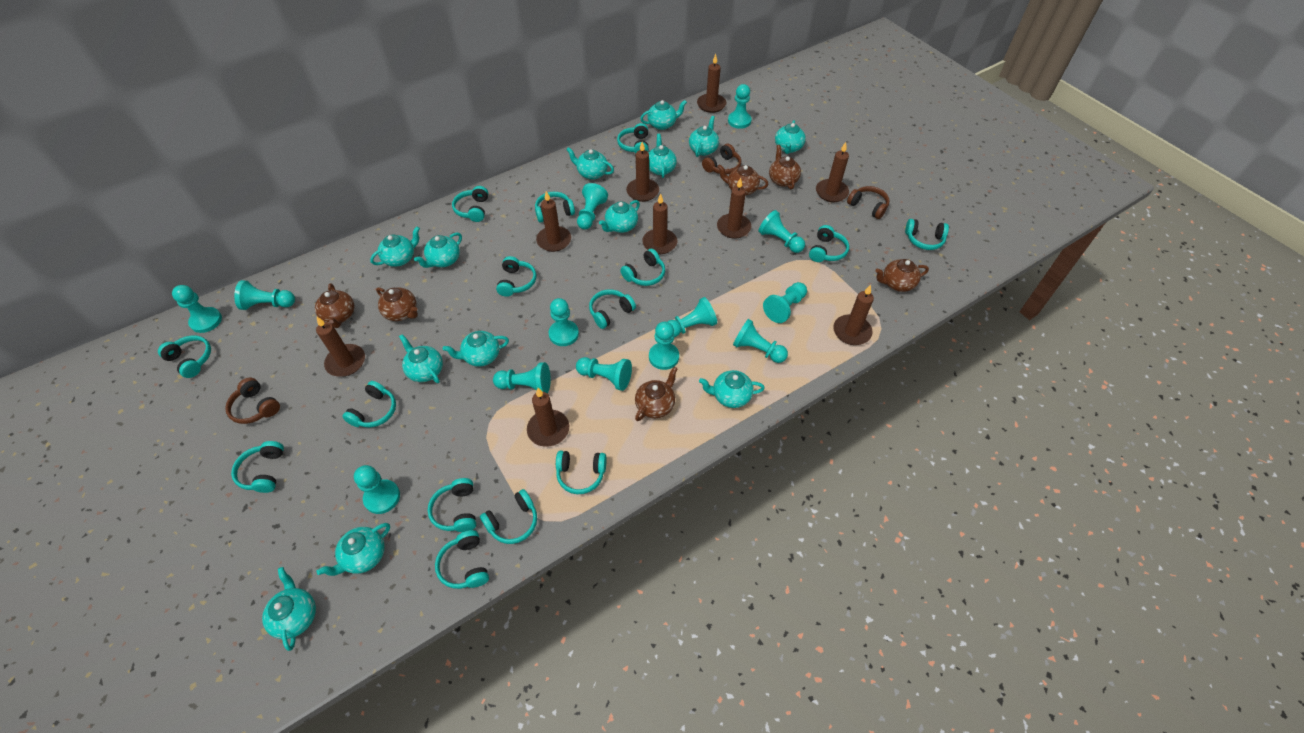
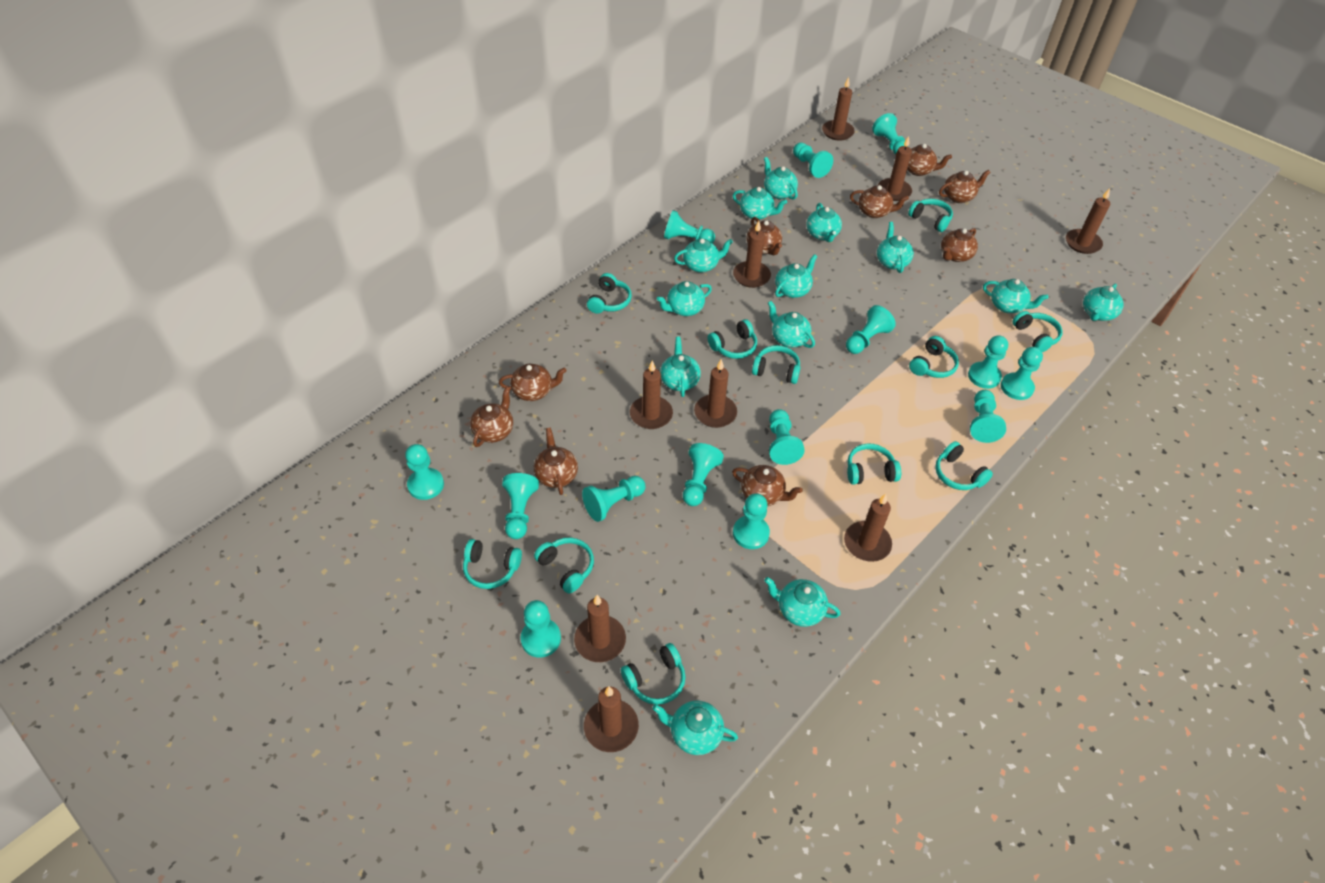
brown headphones: [225,377,280,424] [702,144,741,174] [847,186,890,219] = 3 -> none = 0
brown teapot: [315,283,354,328] [376,287,418,321] [635,367,678,421] [717,164,768,195] [769,145,801,189] [875,259,929,292] = 6 -> [470,387,513,447] [499,364,567,401] [534,428,578,495] [732,465,803,506] [746,217,782,255] [850,185,909,218] [896,144,952,176] [939,170,991,203] [941,228,978,262] = 9
turquoise headphones: [158,336,211,378] [231,441,284,493] [342,381,396,427] [427,478,476,532] [435,530,489,589] [452,186,488,222] [480,489,537,544] [496,256,536,297] [535,192,575,223] [556,451,607,494] [589,289,636,329] [617,123,649,153] [620,249,665,286] [809,225,849,262] [905,219,949,250] = 15 -> [463,539,522,589] [534,538,594,593] [587,273,632,314] [621,643,685,705] [708,319,757,359] [752,345,800,384] [847,444,901,485] [908,199,953,232] [909,336,959,378] [935,441,993,490] [1012,311,1063,352] = 11
turquoise pawn: [172,285,222,333] [234,280,295,310] [354,465,400,514] [493,362,551,393] [549,298,579,346] [576,357,632,391] [577,183,608,229] [649,322,679,370] [667,297,717,337] [728,84,752,129] [733,319,788,363] [758,210,805,253] [763,282,807,323] = 13 -> [405,444,444,500] [502,473,539,539] [521,600,561,658] [582,476,645,522] [664,210,715,243] [683,443,724,506] [733,494,770,549] [769,409,805,465] [793,143,833,178] [846,305,896,354] [872,113,908,155] [968,335,1008,389] [970,390,1006,443] [1001,347,1043,400] = 14

